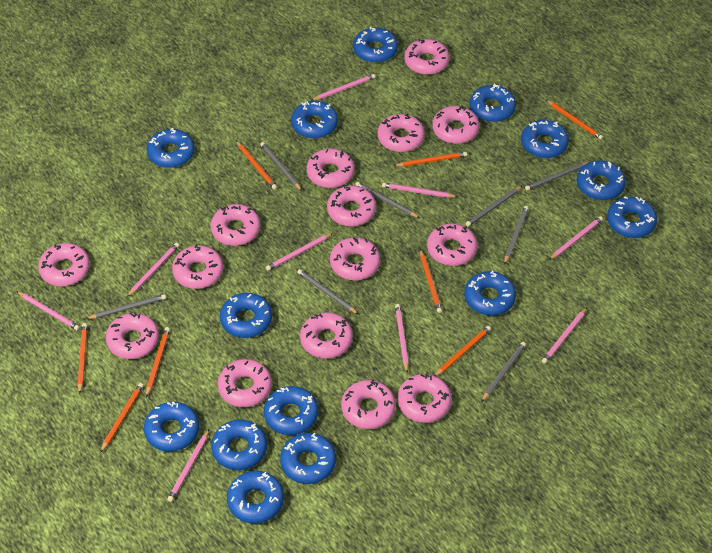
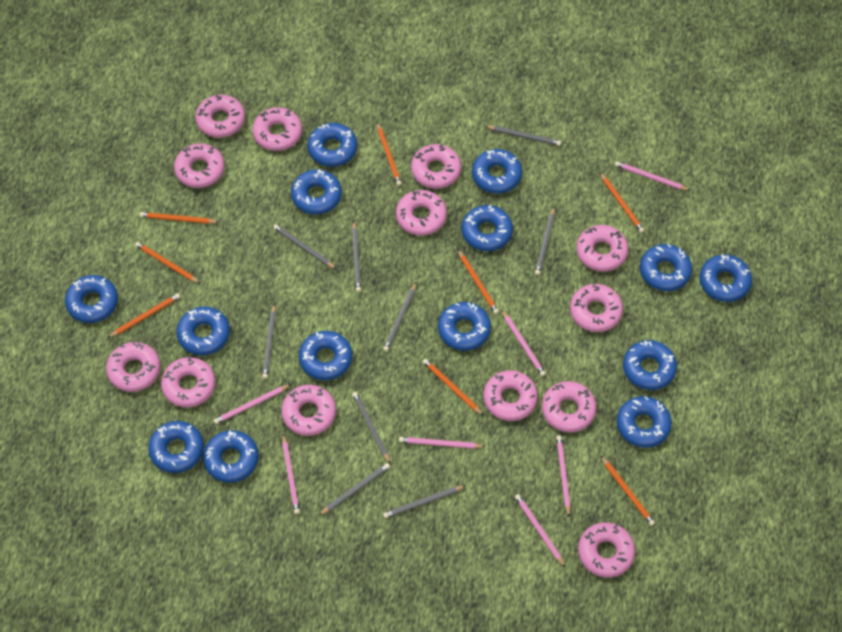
grey pencil: [86,294,166,319] [260,142,302,191] [297,269,358,314] [355,182,420,218] [466,186,522,226] [481,342,526,402] [504,206,529,265] [525,162,589,191] = 8 -> [262,304,276,379] [273,224,336,269] [319,463,390,515] [352,222,361,292] [352,392,390,463] [383,283,416,352] [383,485,466,518] [485,126,561,146] [535,208,555,275] = 9
pink donut: [38,243,90,286] [106,313,159,359] [172,245,223,289] [211,204,260,246] [218,359,272,407] [300,312,353,358] [307,148,355,188] [327,185,376,226] [330,237,381,280] [341,380,396,429] [377,113,425,152] [397,374,452,423] [404,39,450,75] [427,223,477,266] [432,105,479,144] = 15 -> [106,342,160,392] [161,357,215,408] [174,144,225,188] [195,94,245,138] [252,107,302,151] [281,385,336,436] [396,190,447,236] [411,144,461,189] [483,370,538,421] [542,381,596,432] [570,284,623,332] [576,225,628,272] [578,522,635,578] = 13
pink pencil: [16,291,80,330] [127,243,179,297] [167,430,209,502] [266,233,333,271] [311,74,375,101] [382,183,457,198] [395,304,409,373] [542,307,587,364] [549,216,603,260] = 9 -> [214,384,291,424] [282,434,300,514] [399,437,485,449] [501,309,546,376] [515,494,565,567] [556,435,570,516] [615,161,690,191] = 7

